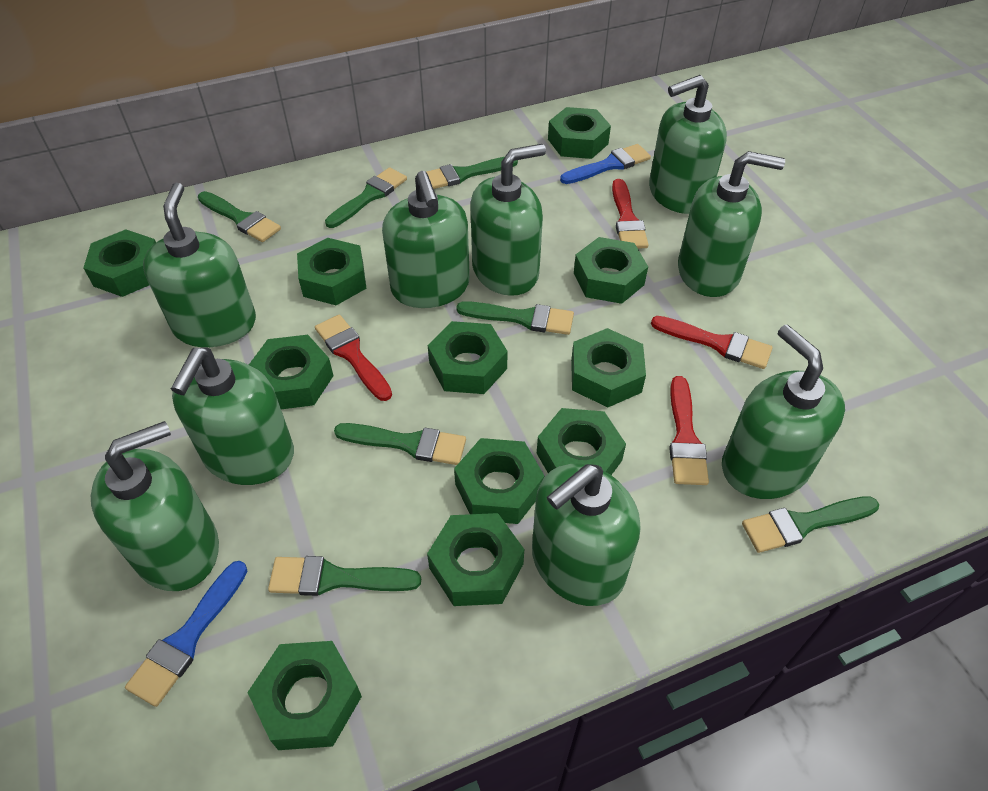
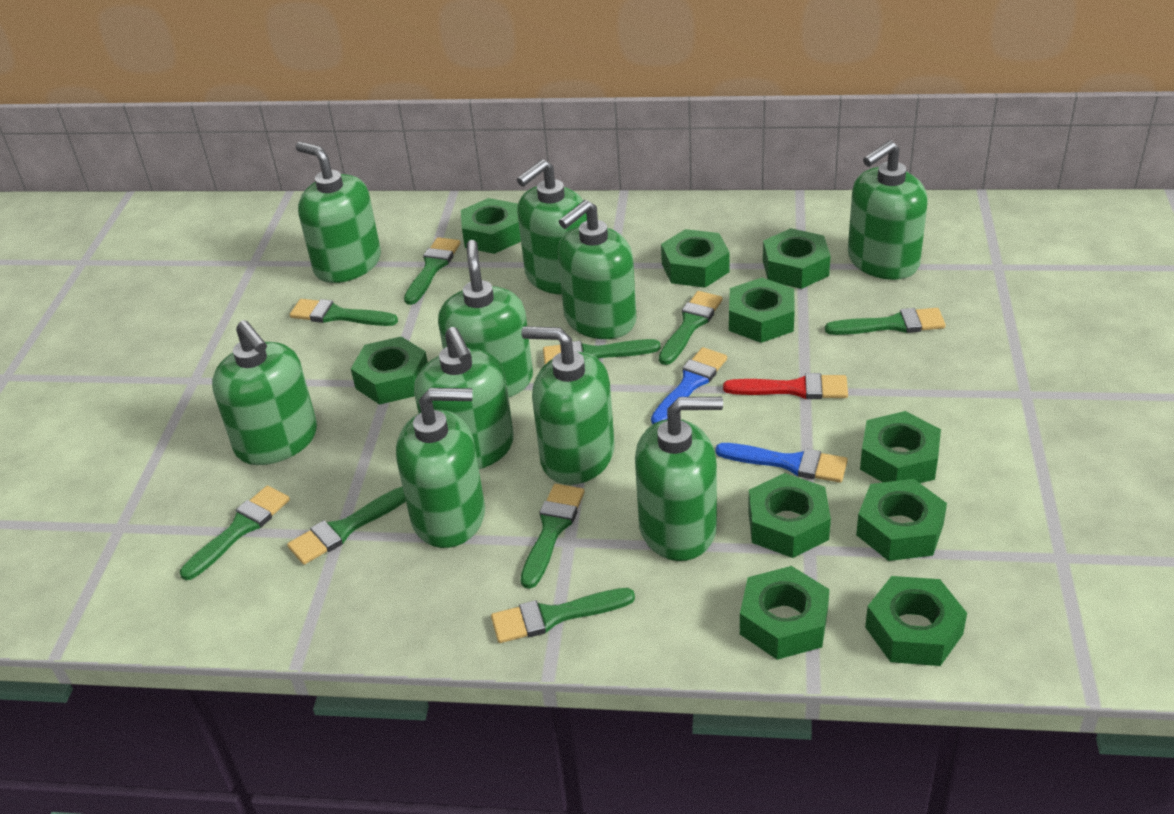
green brush: [198,191,281,242] [268,556,421,596] [325,167,407,228] [334,423,466,465] [427,157,518,189] [456,301,574,335] [742,496,879,553] = 7 -> [180,486,290,580] [287,487,406,565] [290,299,398,326] [404,237,460,305] [491,588,635,643] [521,484,585,589] [543,339,661,364] [659,291,722,365] [825,308,946,335] = 9
green nut: [83,230,156,297] [247,641,362,750] [249,335,334,409] [297,238,366,305] [427,513,524,606] [428,321,508,394] [454,438,544,524] [537,408,626,475] [548,107,611,159] [571,328,646,407] [574,237,648,304] = 11 -> [351,336,428,405] [461,198,521,254] [661,229,730,288] [729,278,795,343] [740,566,830,660] [748,473,831,558] [763,228,830,289] [856,479,947,561] [860,411,941,483] [865,576,967,666] = 10
green soap dispenser: [91,421,219,591] [143,183,256,347] [171,347,294,485] [382,171,470,308] [470,144,546,296] [532,464,641,606] [649,75,727,214] [678,151,785,297] [722,325,845,499] = 9 -> [212,320,317,465] [296,142,381,283] [396,388,485,548] [414,327,514,469] [438,240,533,398] [517,159,587,295] [521,326,615,485] [558,200,636,339] [635,397,723,561] [848,140,928,280] = 10
red brush: [315,314,392,401] [612,179,649,249] [651,316,772,369] [669,376,709,485] = 4 -> [723,373,848,399] = 1

